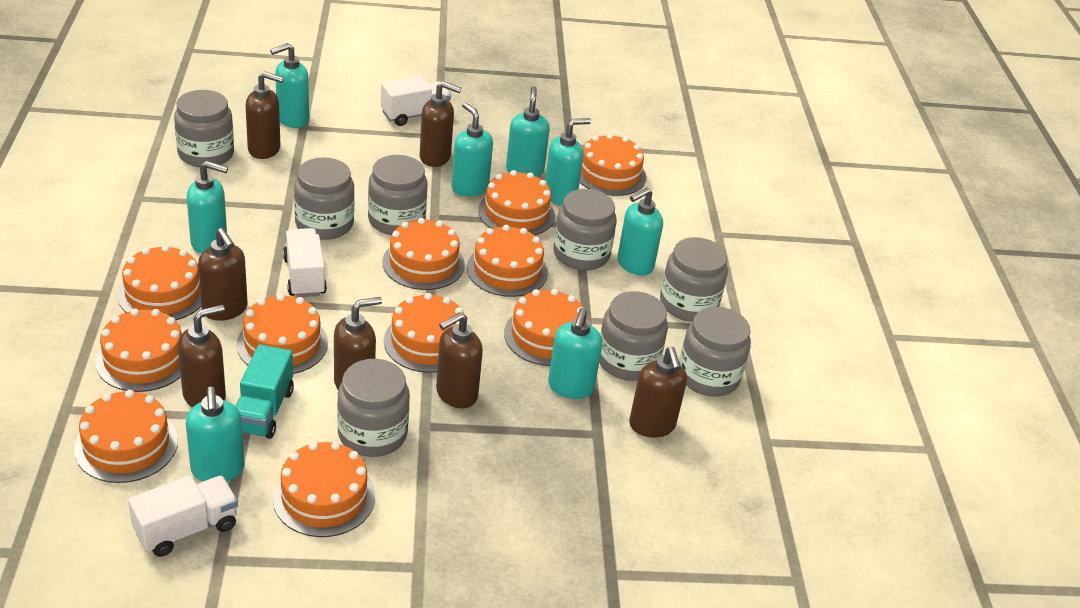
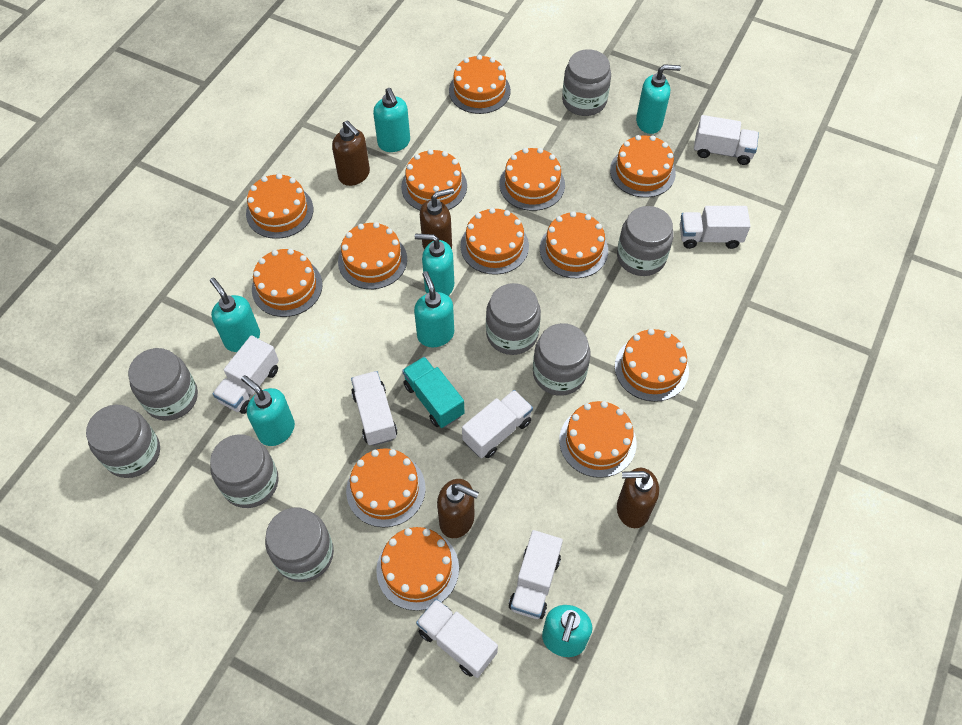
brown soap dispenser: [178,305,226,408] [198,228,248,321] [245,71,284,159] [334,297,382,390] [420,81,461,167] [436,312,483,408] [629,347,687,437] = 7 -> [332,120,370,186] [420,188,454,249] [437,479,479,538] [617,468,659,528] = 4
orange cake: [74,390,178,483] [95,308,182,392] [117,245,202,320] [237,294,328,374] [273,442,375,537] [382,218,465,290] [384,293,465,373] [467,225,548,297] [478,170,555,235] [504,289,583,366] [580,133,646,196] = 11 -> [246,173,313,239] [252,249,323,317] [338,222,407,289] [346,448,426,527] [376,527,459,611] [401,149,467,210] [449,55,511,114] [460,208,529,275] [499,148,565,211] [540,211,608,278] [559,401,636,478] [610,135,676,198] [615,329,689,402] = 13
turquoise soap dispenser: [186,161,228,254] [186,387,245,481] [270,43,309,128] [451,102,493,196] [506,86,550,177] [545,118,591,206] [548,308,603,399] [617,187,663,276] = 8 -> [210,278,260,352] [241,375,295,446] [373,88,410,152] [414,271,454,347] [415,234,454,296] [542,605,592,657] [636,64,681,134] = 7
white truck: [128,476,238,557] [283,228,327,297] [381,76,451,126] = 3 -> [213,335,279,414] [351,371,397,446] [416,599,498,678] [462,390,533,458] [509,530,563,619] [680,206,751,249] [694,115,759,165] = 7

